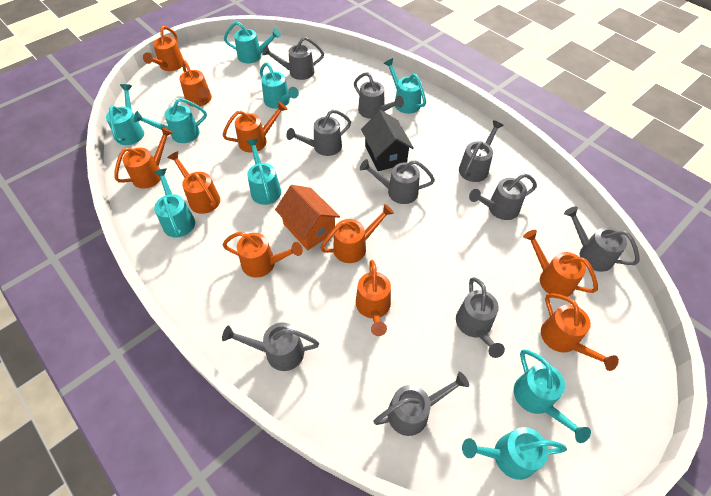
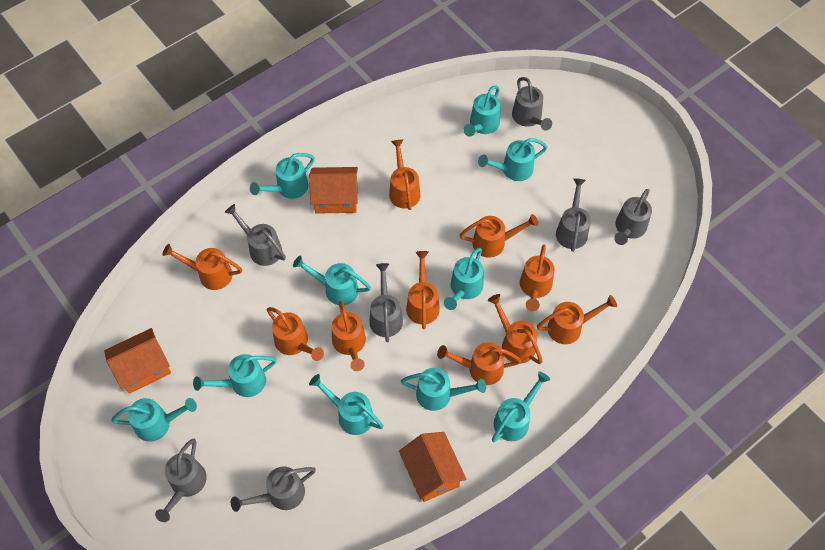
black house: [361,110,414,171] = 1 -> none = 0
grey watering can: [222,322,319,371] [262,37,324,80] [286,110,351,156] [354,72,404,119] [360,159,435,204] [373,372,469,436] [456,277,505,358] [459,120,504,182] [469,174,537,220] [564,206,640,272] = 10 -> [155,439,207,522] [225,204,286,266] [231,466,316,512] [369,263,403,342] [512,77,552,131] [556,178,591,252] [614,189,652,245] = 7
orange house: [275,185,340,250] = 1 -> [104,328,171,394] [309,167,358,214] [399,432,466,502] = 3
turquoise watering can: [106,84,144,145] [134,98,207,143] [154,169,195,238] [224,21,281,63] [246,139,281,205] [260,62,299,109] [384,58,426,114] [462,427,567,480] [514,349,591,443] = 9 -> [111,398,197,442] [193,354,277,397] [250,153,315,199] [293,256,371,305] [309,374,384,435] [401,368,486,411] [444,248,484,310] [463,85,500,137] [478,138,547,181] [492,371,550,442] = 10

